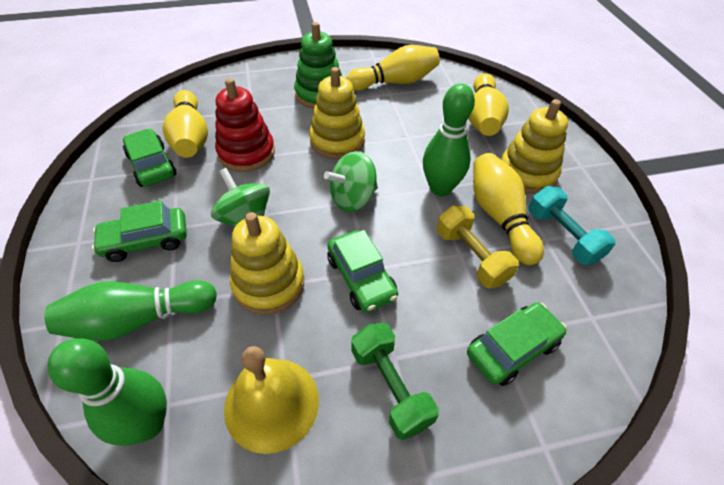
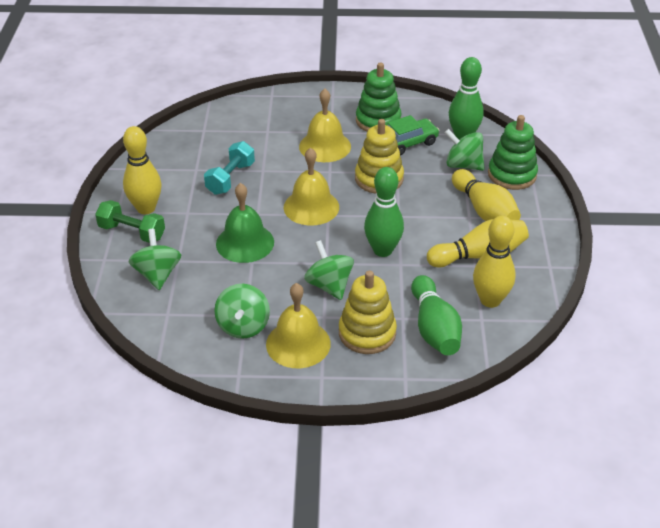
green bell: none = 0 -> [216,183,274,263] = 1
green car: [92,201,187,262] [123,128,176,187] [327,230,398,313] [467,302,566,386] = 4 -> [387,115,440,156] = 1
green spinning top: [211,168,270,227] [324,151,378,212] = 2 -> [129,229,181,290] [214,284,270,339] [304,240,354,300] [444,129,485,171] = 4
green stacking toy: [294,22,342,109] = 1 -> [356,62,402,131] [488,115,538,190] = 2
red stacking toy: [215,78,275,172] = 1 -> none = 0
yellow bell: [224,346,319,454] = 1 -> [266,283,331,368] [284,147,339,225] [299,89,351,162] = 3
yellow dumbbell: [437,205,519,288] = 1 -> none = 0
yellow stacking toy: [230,212,304,315] [309,67,365,159] [501,99,568,194] = 3 -> [339,271,397,354] [355,119,404,194] = 2

